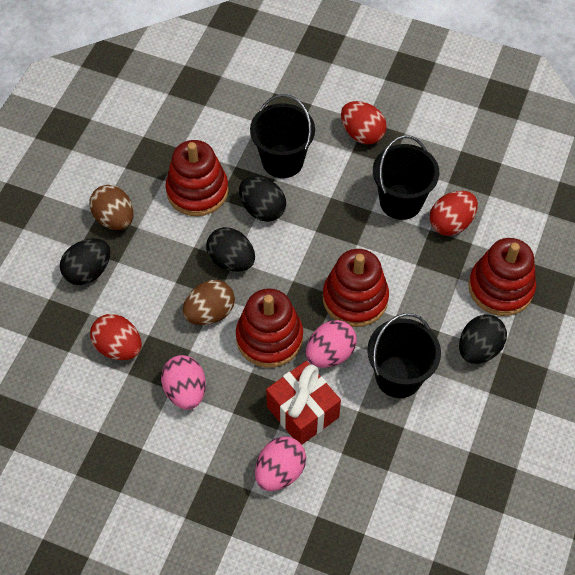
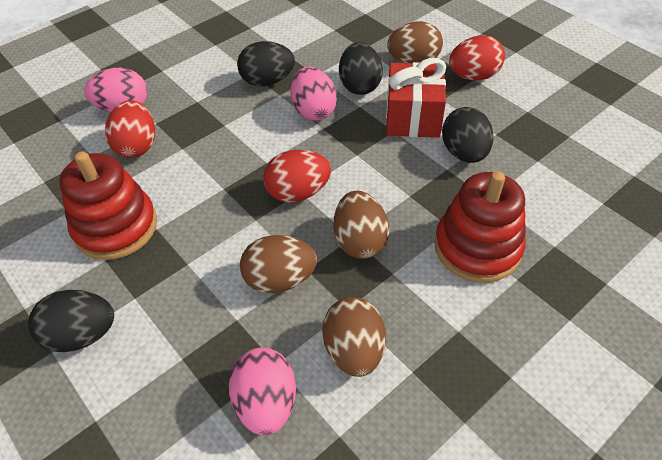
black bucket: [250,94,315,178] [367,313,441,398] [373,135,439,220] = 3 -> none = 0
brown egg: [89,185,134,230] [183,280,235,325] = 2 -> [240,235,317,293] [322,297,386,377] [334,191,389,259] [387,21,443,63] = 4
red stacking toy: [165,140,229,216] [236,288,303,367] [323,249,389,327] [468,238,536,316] = 4 -> [59,151,157,260] [434,171,526,283] = 2

